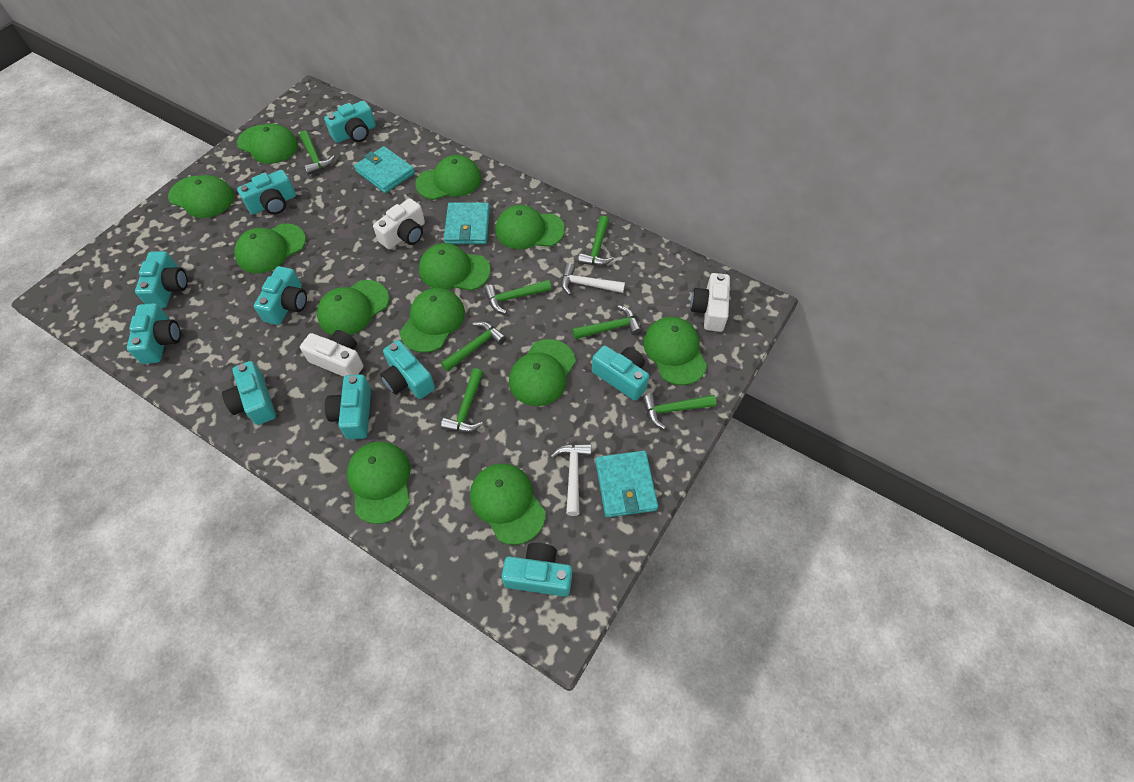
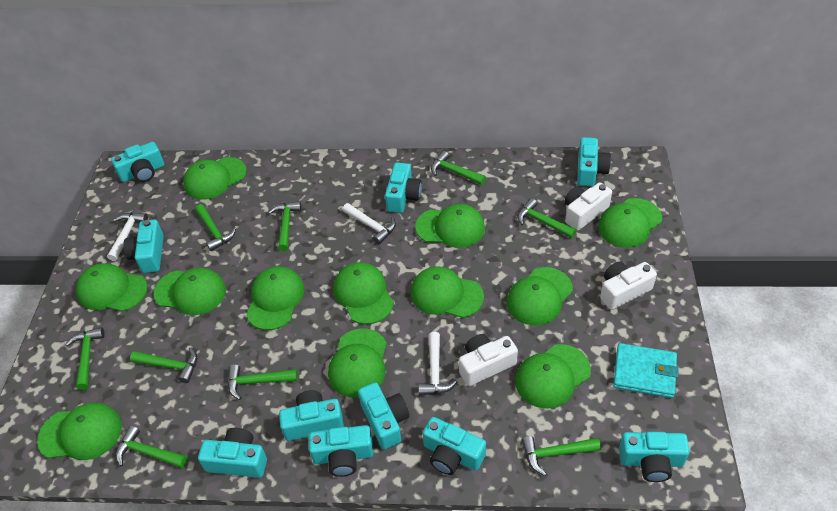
green hammer: [300,130,335,175] [441,321,506,372] [441,368,483,432] [484,280,551,314] [572,305,642,339] [578,216,614,266] [642,394,716,429] = 7 -> [65,327,105,390] [116,426,188,468] [130,347,197,383] [195,204,236,251] [228,364,298,400] [268,201,301,251] [431,151,486,185] [518,198,577,238] [521,436,601,476] = 9
turquoise wallet: [354,146,415,193] [444,202,490,244] [595,451,658,518] = 3 -> [613,343,679,398] = 1
white hammer: [550,444,591,516] [561,263,625,295] = 2 -> [107,213,148,261] [343,203,396,245] [419,332,458,395] = 3

